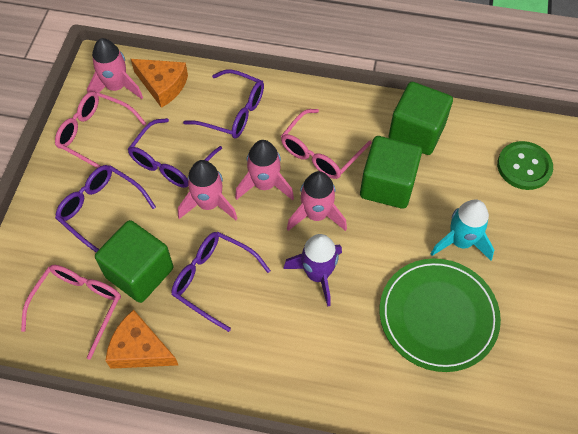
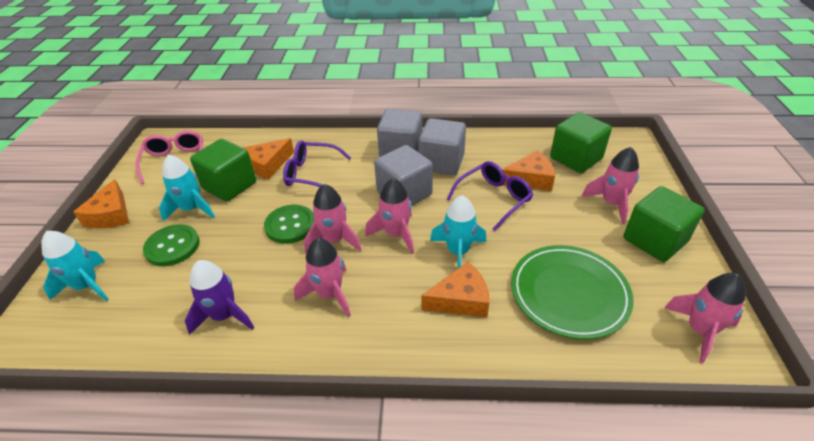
green button: [497,141,553,190] = 1 -> [143,224,200,266] [264,205,315,244] = 2
grey cube: none = 0 -> [374,145,433,205] [377,109,423,157] [418,118,466,175] = 3
orange cheese: [105,310,178,369] [131,59,188,108] = 2 -> [73,179,129,228] [243,138,294,180] [421,262,489,317] [502,150,555,191] = 4
pink glasses: [21,265,121,359] [55,91,147,168] [281,109,372,179] = 3 -> [135,131,203,184] = 1
pink rocket: [87,38,143,99] [178,160,238,220] [235,140,294,200] [287,171,347,231] = 4 -> [294,238,351,317] [304,184,361,253] [365,178,414,254] [581,147,639,224] [664,273,745,363] = 5
purple glasses: [55,165,156,252] [128,118,222,188] [171,232,271,332] [183,69,264,138] = 4 -> [283,140,351,187] [447,161,533,231] = 2
turquoise rocket: [431,199,494,261] = 1 -> [41,231,109,301] [159,155,215,221] [430,195,486,268] = 3

